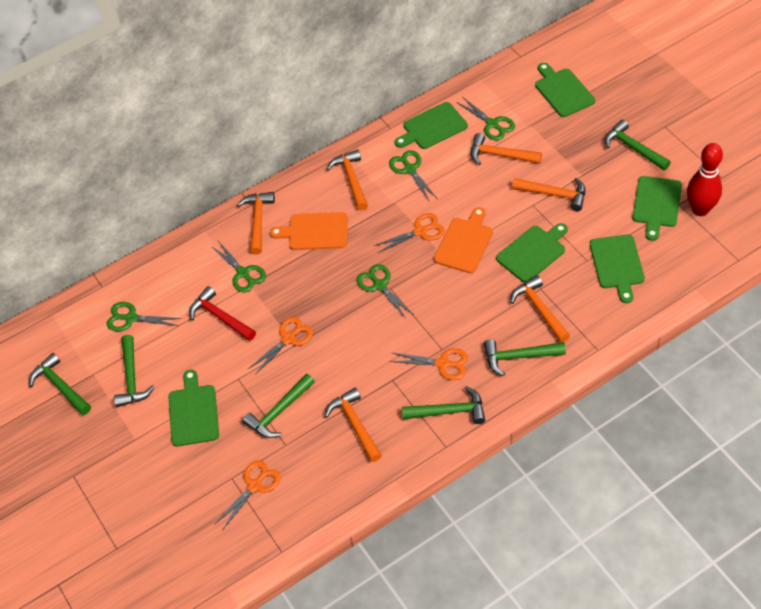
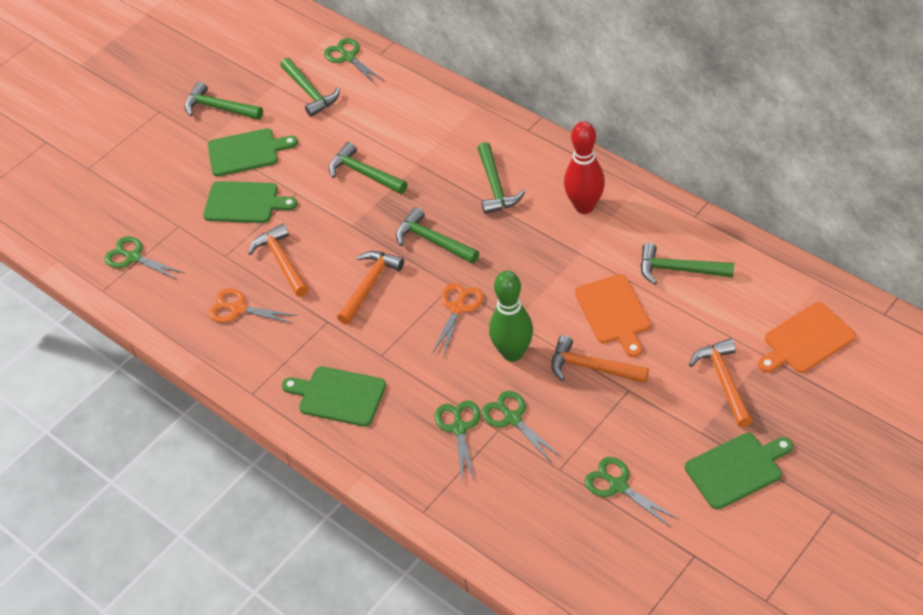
green bowling pin: none = 0 -> [489,271,533,362] = 1
green cutting board: [169,370,219,447] [395,102,468,149] [496,223,568,283] [535,63,595,117] [590,234,645,303] [632,176,682,241] = 6 -> [203,181,298,223] [208,128,298,176] [282,366,386,427] [685,433,793,509] = 4
orange hammer: [237,192,275,255] [325,388,382,462] [327,149,368,211] [471,133,542,165] [510,275,570,342] [512,178,585,211] = 6 -> [248,224,309,297] [337,251,404,325] [551,335,649,383] [689,338,753,427] = 4
orange scissors: [215,460,281,531] [248,317,313,375] [374,213,445,253] [390,348,468,380] = 4 -> [208,288,298,324] [432,283,484,357] = 2
red hammer: [189,286,256,341] = 1 -> none = 0

